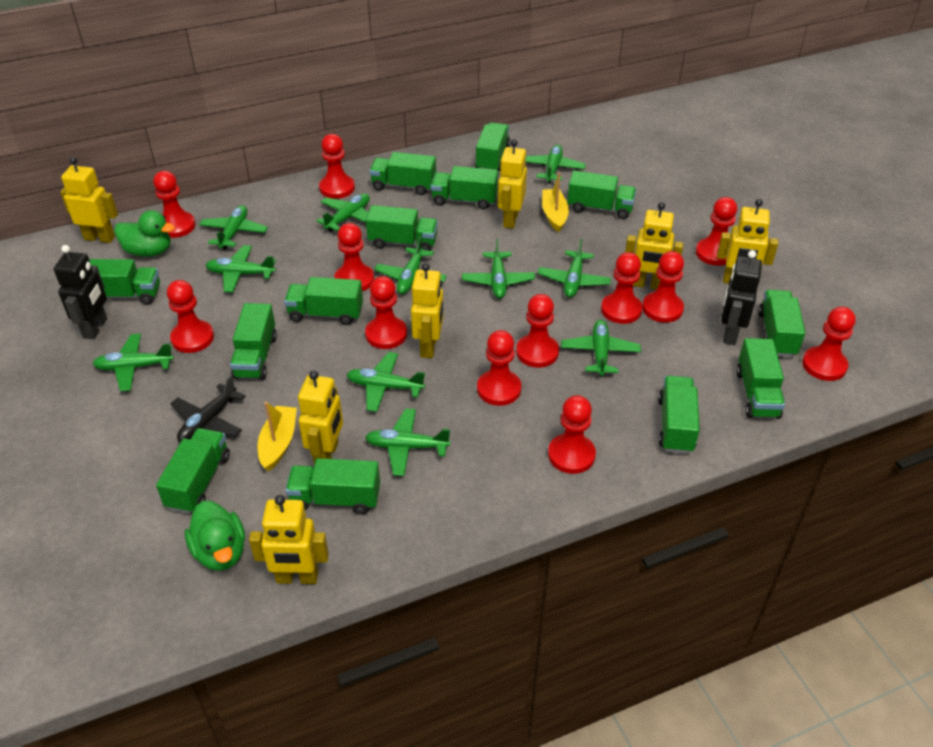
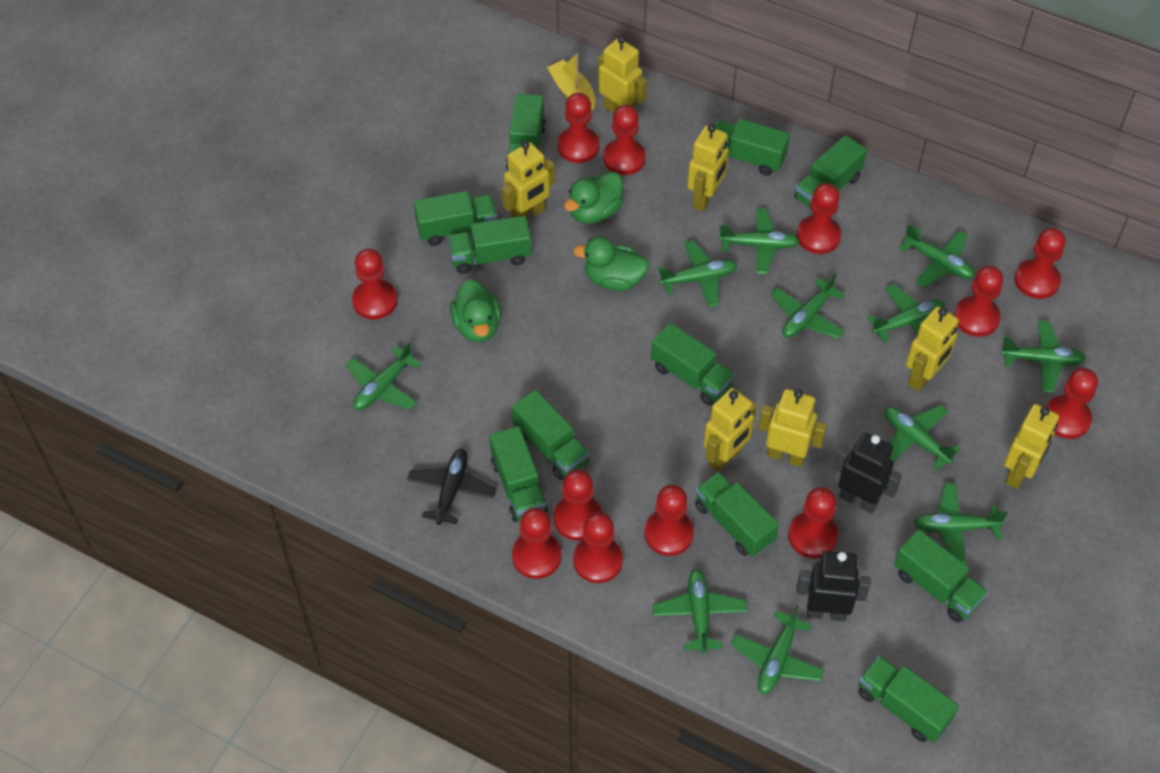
green duck: [114,210,175,257] [185,501,245,571] = 2 -> [450,279,501,342] [564,172,623,224] [573,236,649,291] = 3
green truck: [89,259,160,305] [156,428,230,514] [230,303,277,380] [284,277,363,325] [286,458,380,515] [366,205,438,251] [369,152,436,195] [431,166,498,210] [475,122,510,171] [567,171,636,219] [658,376,700,454] [736,338,785,419] [758,290,805,357] = 13 -> [414,191,498,246] [448,216,532,274] [489,426,548,522] [506,93,546,170] [512,390,589,480] [651,323,735,406] [695,472,779,557] [715,119,790,176] [794,135,867,208] [858,655,959,743] [894,529,988,622] = 11
yellow boat: [257,402,297,471] [542,173,569,232] = 2 -> [547,53,596,111] = 1

